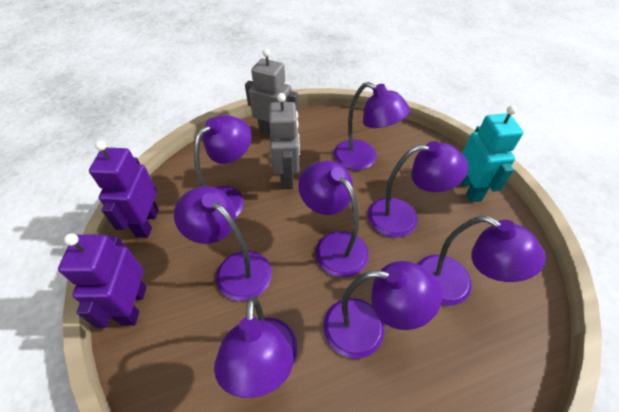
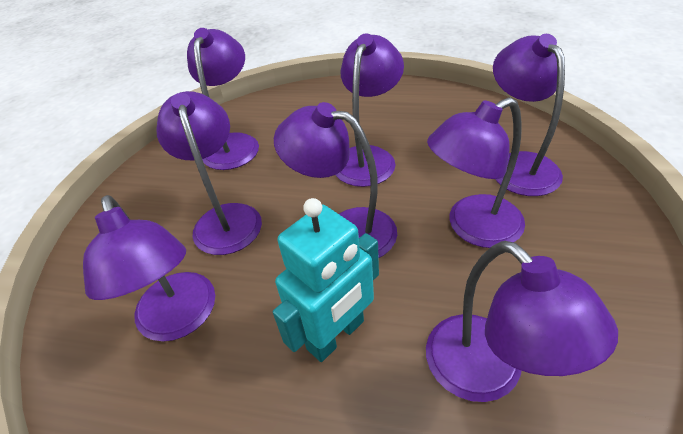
grey robot: [245,49,299,135] [269,93,300,189] = 2 -> none = 0
purple robot: [58,233,146,328] [89,141,159,238] = 2 -> none = 0

